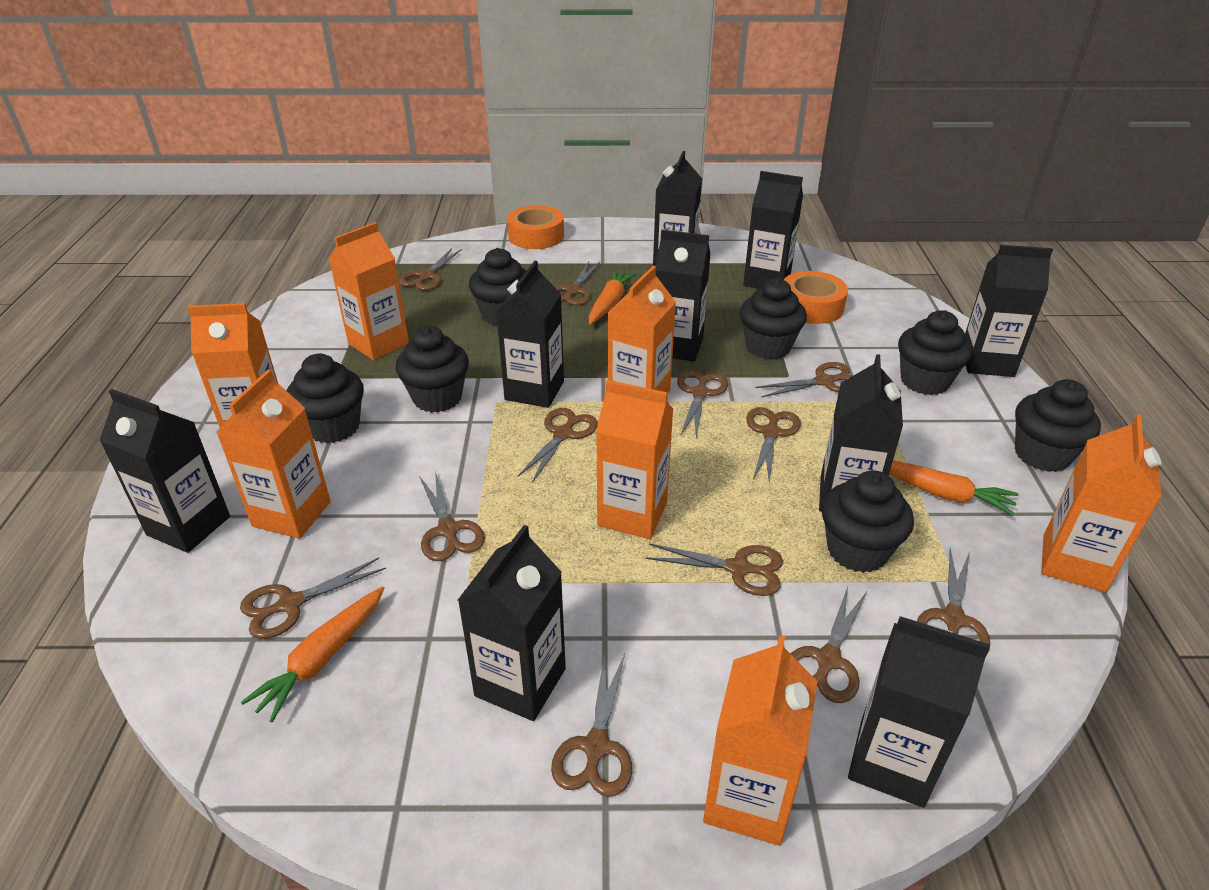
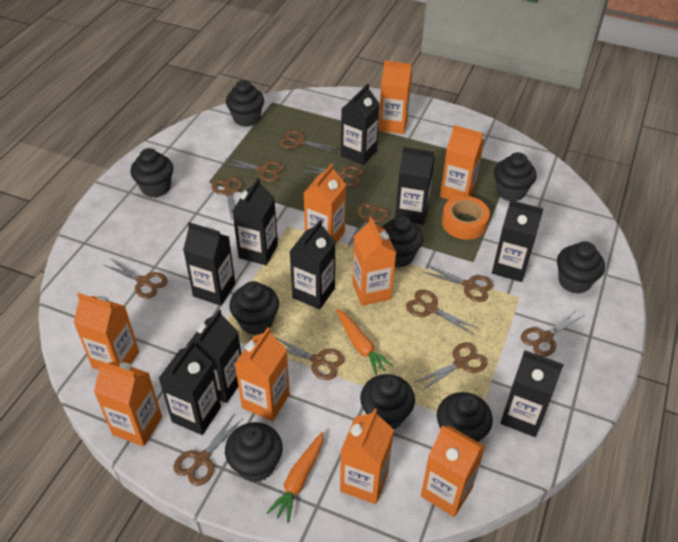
black cupcake: [287,354,364,443] [396,326,469,413] [469,248,526,326] [739,278,807,360] [822,471,914,573] [898,310,972,395] [1015,379,1101,472] = 7 -> [130,148,173,198] [225,422,283,482] [226,80,264,127] [229,281,279,335] [360,374,415,429] [382,216,423,267] [437,392,493,442] [494,152,537,201] [557,241,605,294] = 9
orange carrot: [241,586,384,722] [589,270,636,325] [889,461,1018,516] = 3 -> [267,432,323,523] [336,309,393,375] = 2
orange carton: [187,303,278,427] [216,370,331,539] [329,222,409,360] [596,380,673,539] [608,266,676,393] [703,635,817,846] [1041,414,1161,592] = 7 -> [73,293,139,370] [94,360,162,446] [235,327,290,421] [304,164,346,245] [340,408,394,504] [352,217,396,306] [379,60,412,134] [421,426,485,517] [440,125,484,200] = 9
orange tape: [507,205,564,249] [784,271,848,324] = 2 -> [442,196,490,240] = 1

